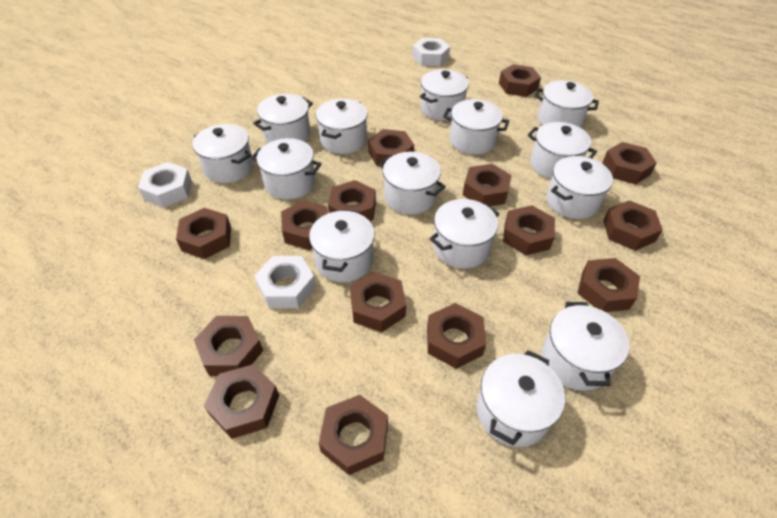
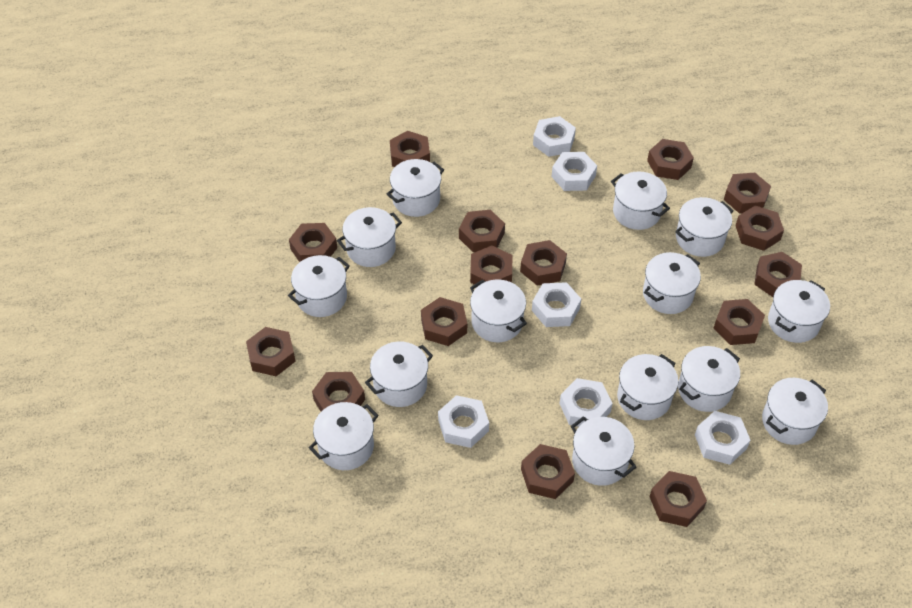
white nut: [138,162,192,208] [254,256,316,308] [412,38,450,66] = 3 -> [438,395,489,448] [532,282,581,327] [533,116,576,157] [551,152,597,191] [559,378,613,427] [695,411,751,465] = 6

